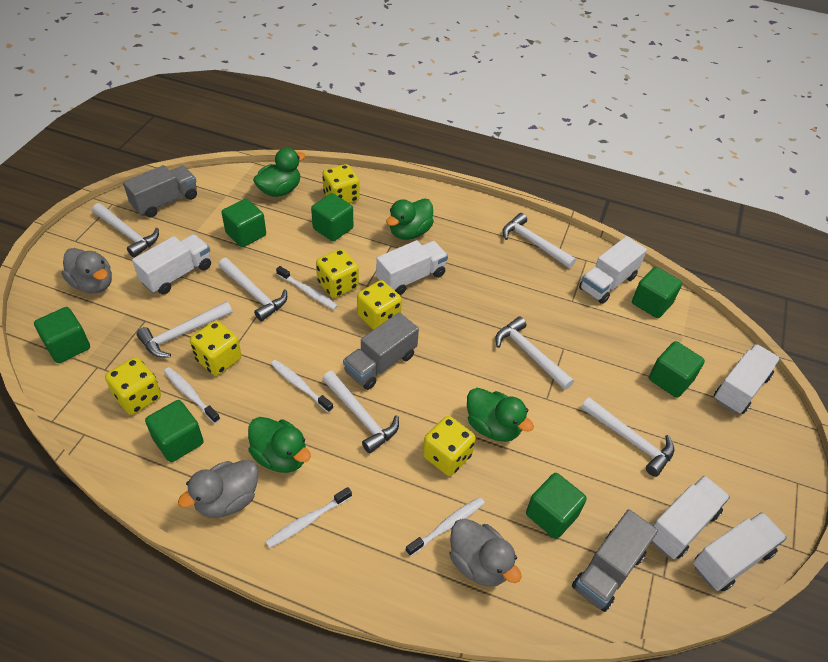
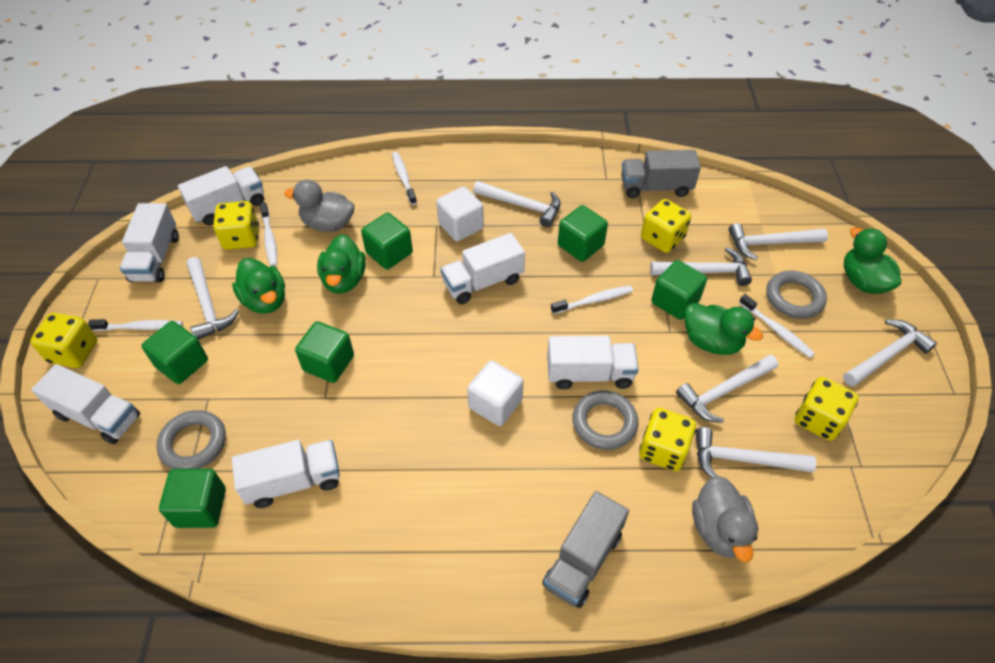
green cube: [34,307,90,363] [145,400,204,462] [221,199,266,247] [311,193,353,241] [526,473,587,539] [632,267,682,318] [649,341,705,398] = 7 -> [141,321,208,384] [159,469,226,528] [295,321,354,383] [361,213,413,270] [558,205,608,262] [651,260,707,320] = 6
grey duck: [62,248,112,294] [178,460,258,518] [449,518,522,587] = 3 -> [284,180,355,232] [692,476,758,562] = 2
grey ring: none = 0 -> [156,410,226,469] [572,390,639,450] [766,271,827,319] = 3
grey truck: [123,165,197,217] [343,312,419,390] [572,509,658,612] = 3 -> [542,491,629,608] [621,150,701,198] = 2
white cube: none = 0 -> [436,187,484,242] [467,360,524,426] = 2
yellow dice: [105,357,161,415] [190,321,241,376] [316,249,359,298] [322,164,360,204] [357,280,402,330] [423,416,476,476] = 6 -> [30,313,98,368] [213,201,259,250] [639,408,696,471] [641,199,691,253] [795,377,859,441] = 5

